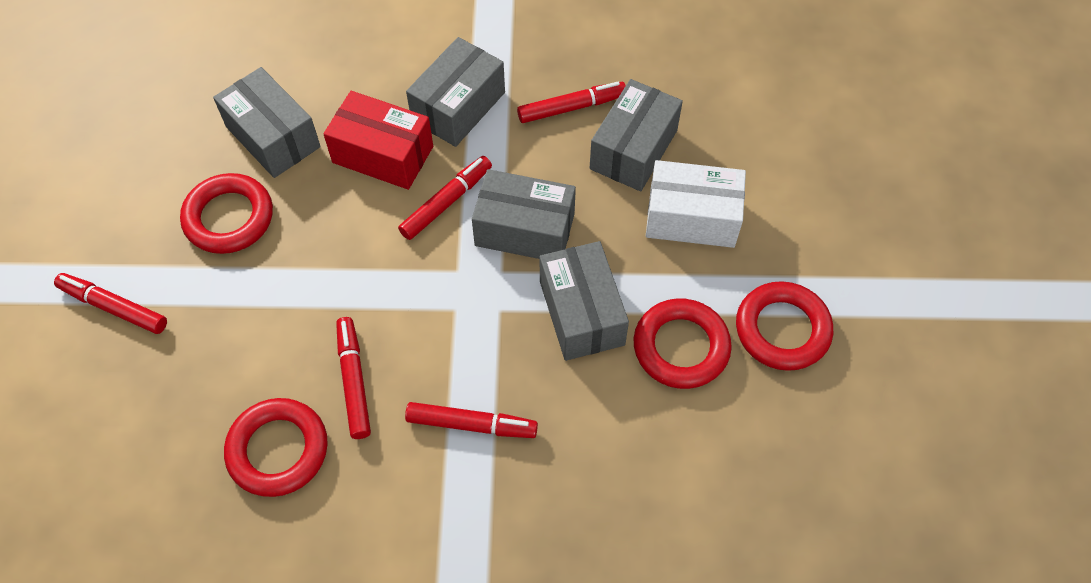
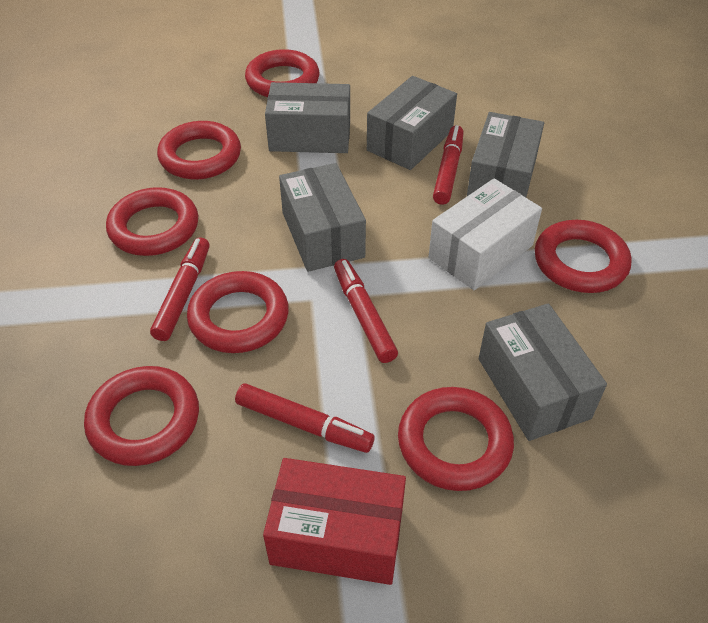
red marker: [54,273,167,334] [336,317,371,439] [398,156,492,240] [405,402,538,438] [517,82,626,123] = 5 -> [150,237,209,341] [235,383,375,453] [334,259,398,363] [433,125,464,205] = 4
red ring: [180,173,273,254] [224,398,328,497] [634,298,732,389] [736,281,833,371] = 4 -> [84,366,199,466] [106,187,198,256] [157,121,241,179] [187,271,289,353] [245,49,320,97] [398,387,514,491] [535,220,632,293] = 7

